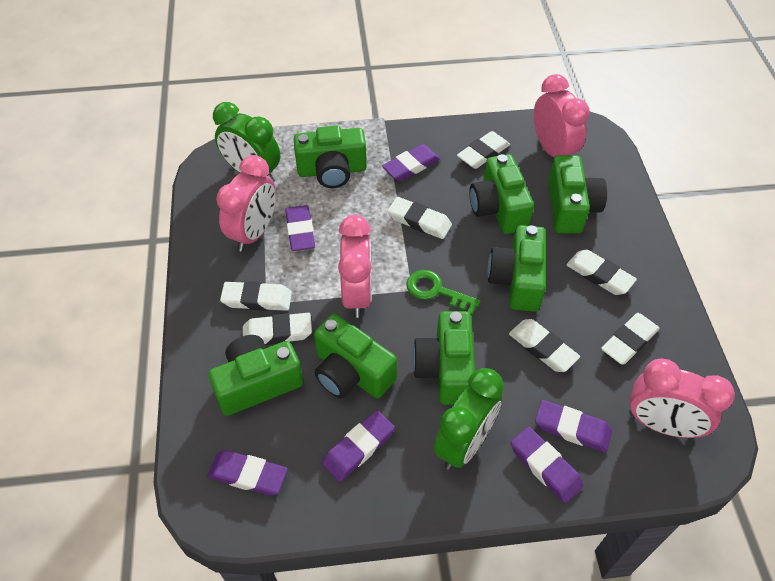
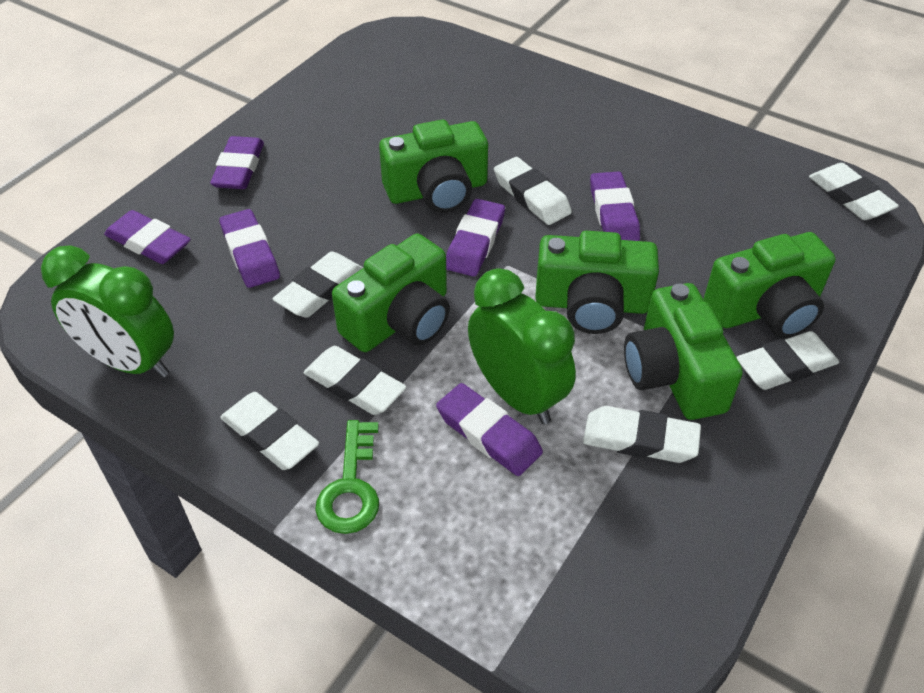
green camera: [208,335,303,416] [294,126,367,188] [314,314,397,398] [412,311,475,405] [469,154,534,234] [488,225,546,312] [548,155,607,234] = 7 -> [332,234,450,352] [379,120,488,213] [535,231,659,334] [624,283,743,420] [704,232,835,338] = 5
pink clock: [216,155,276,252] [338,215,372,318] [534,74,590,157] [629,359,735,438] = 4 -> none = 0

